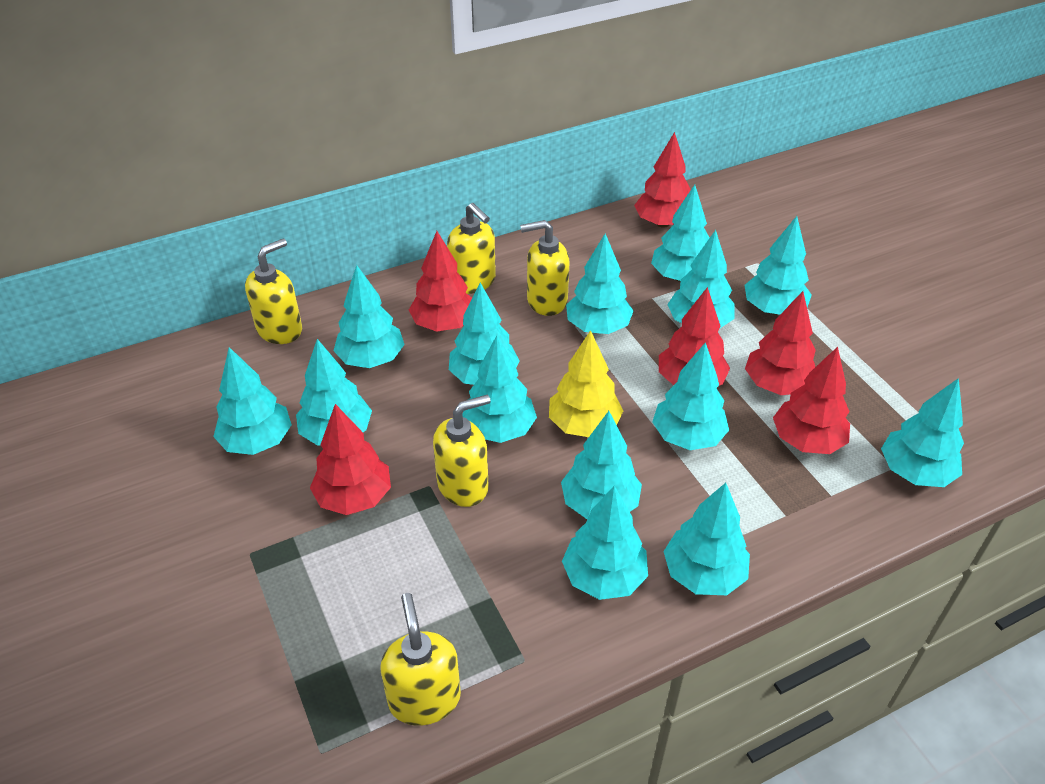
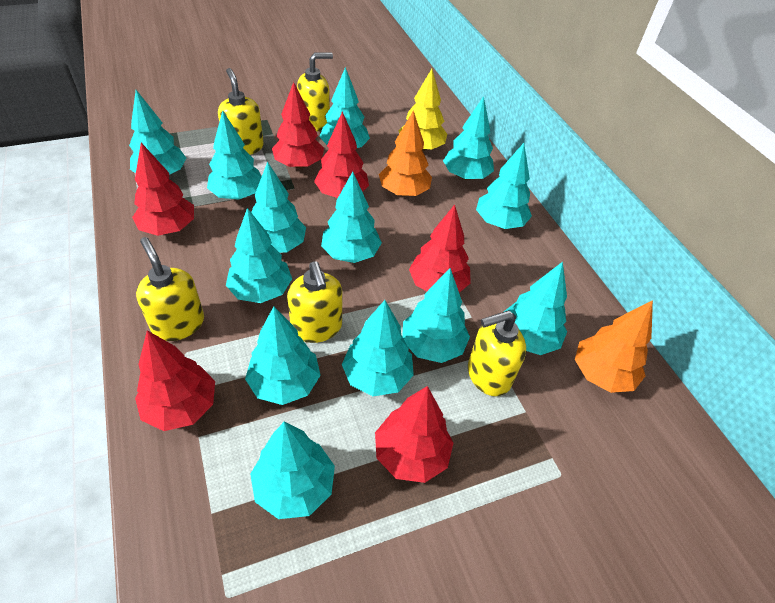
orange tree: none = 0 -> [379,110,432,196] [575,300,653,393] = 2
turquoise tree: [213,347,292,455] [296,339,372,446] [334,265,405,368] [449,283,520,385] [463,335,537,443] [561,411,642,519] [562,486,648,600] [566,234,634,334] [651,185,710,282] [652,342,729,450] [663,483,750,595] [667,230,735,328] [744,216,812,315] [881,378,964,487] = 14 -> [129,90,186,175] [207,110,262,200] [226,208,292,303] [245,306,321,405] [250,422,335,519] [251,161,306,253] [319,67,370,148] [321,172,382,263] [342,300,414,396] [402,268,470,363] [443,96,494,180] [476,143,532,229] [504,262,567,355] = 13

